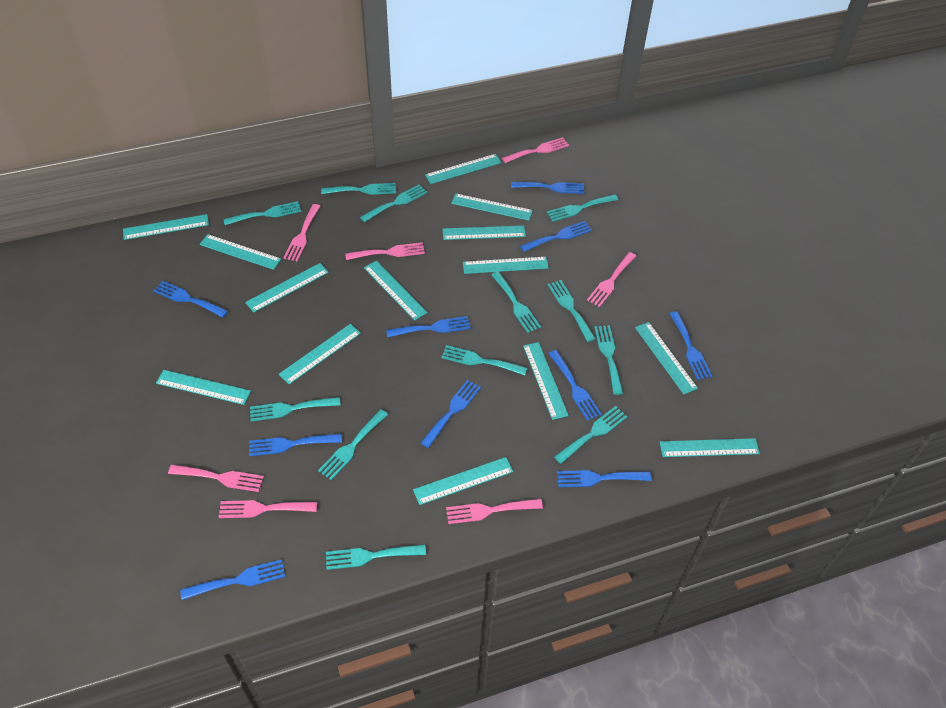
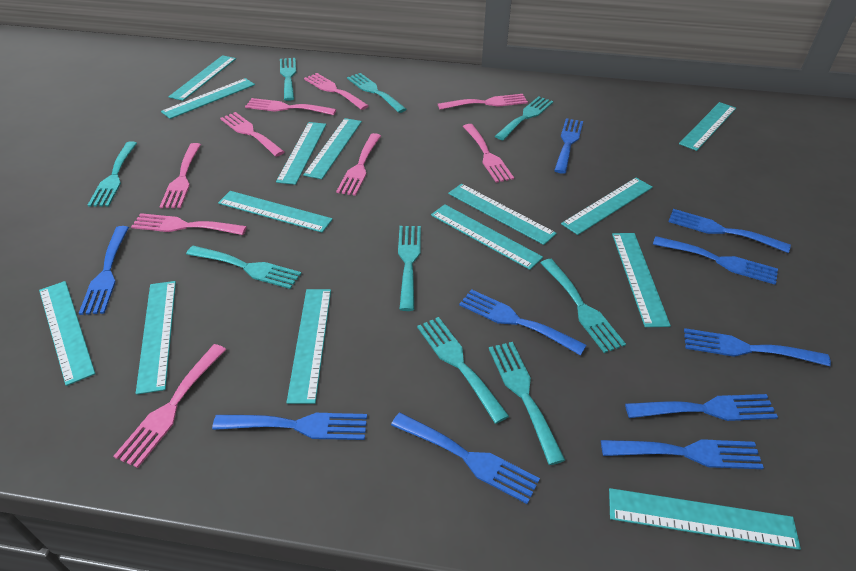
pink fork: [168,465,264,492] [219,500,317,518] [284,204,321,262] [345,242,425,260] [446,499,543,524] [502,137,569,163] [587,252,636,307] = 7 -> [113,344,226,468] [131,213,247,235] [160,143,201,208] [220,112,284,157] [245,98,336,115] [304,73,369,110] [336,133,381,196] [438,94,528,110] [463,124,514,183] = 9
turquoise fork: [223,201,301,225] [250,397,341,421] [318,409,388,480] [321,183,396,195] [326,544,426,570] [360,184,428,222] [441,345,527,375] [491,271,541,333] [547,194,619,222] [548,280,596,342] [554,406,628,464] [594,325,623,395] = 12 -> [88,141,137,207] [186,246,302,289] [280,58,296,101] [347,73,407,113] [398,226,421,311] [417,317,509,424] [489,342,565,465] [495,96,553,140] [541,259,626,353] = 9

